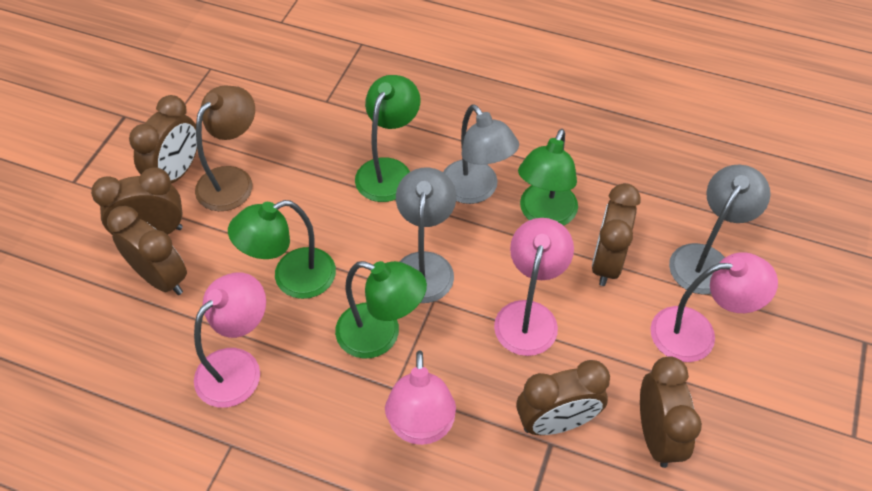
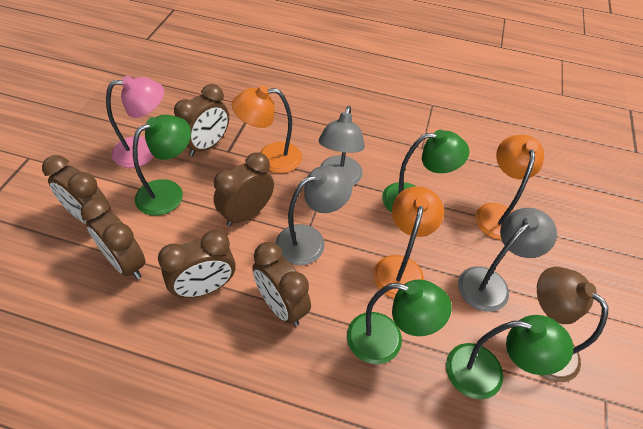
orange lamp: none = 0 -> [232,86,302,173] [373,186,444,298] [475,135,544,240] = 3
pink lamp: [194,272,266,408] [385,350,456,445] [494,218,574,356] [650,252,778,362] = 4 -> [106,76,164,168] = 1

